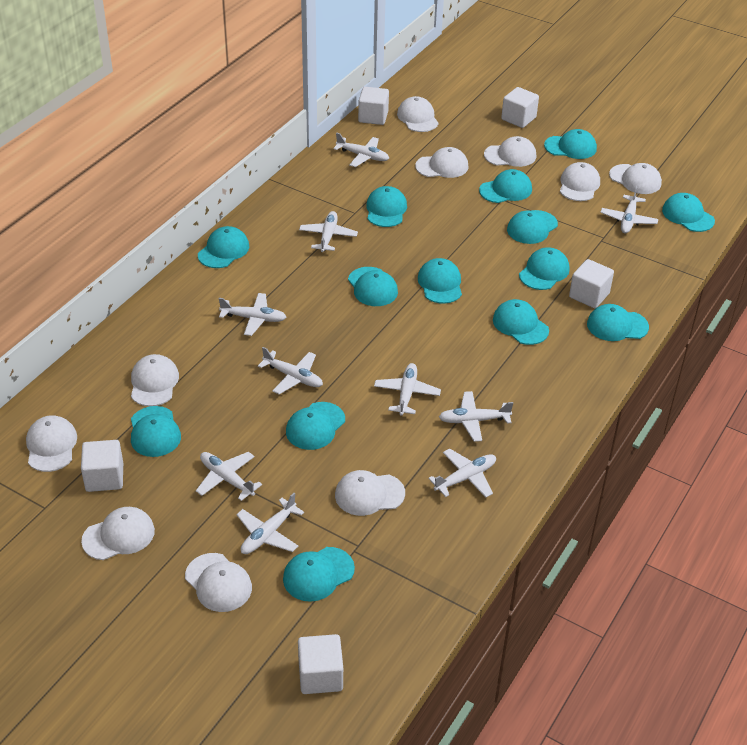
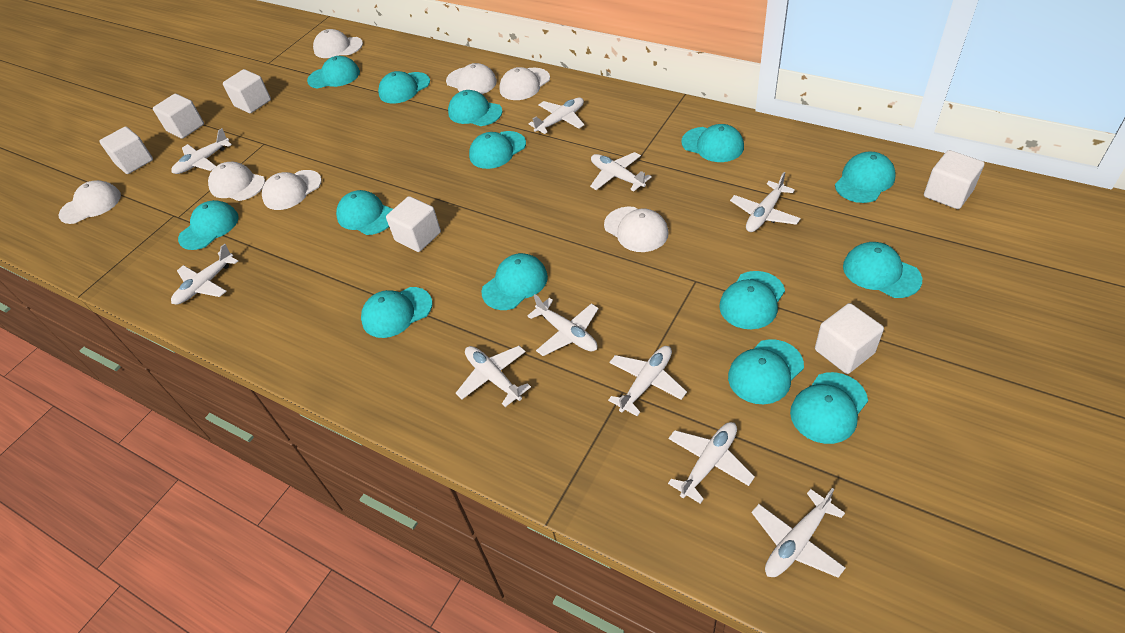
white cap: [26,415,77,472] [81,507,155,560] [131,354,179,406] [185,553,252,612] [335,470,405,516] [397,96,439,132] [415,147,469,178] [484,136,536,167] [560,162,600,201] [609,163,662,194] = 10 -> [59,180,121,224] [208,162,265,201] [262,170,322,210] [313,29,363,58] [446,63,497,94] [499,67,550,100] [604,207,669,252] = 7
white cube: [81,440,123,492] [298,634,343,694] [358,87,389,125] [501,87,539,128] [569,259,614,308] = 5 -> [99,126,153,174] [153,94,204,139] [223,69,271,113] [386,196,441,252] [815,303,884,374] [924,150,984,209] = 6

